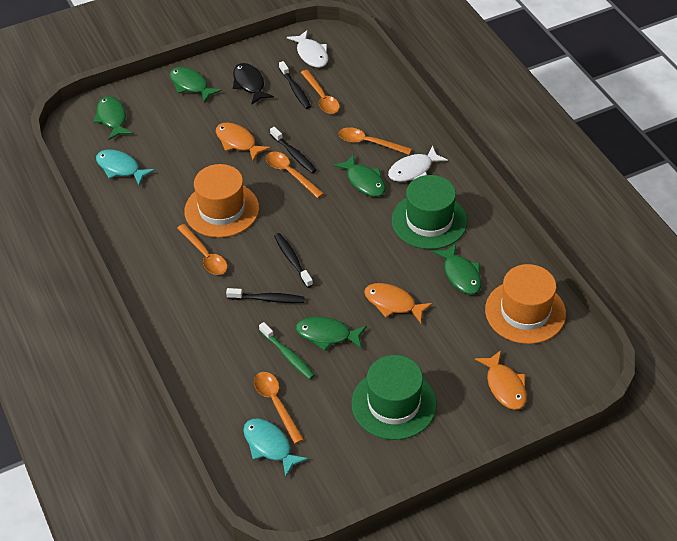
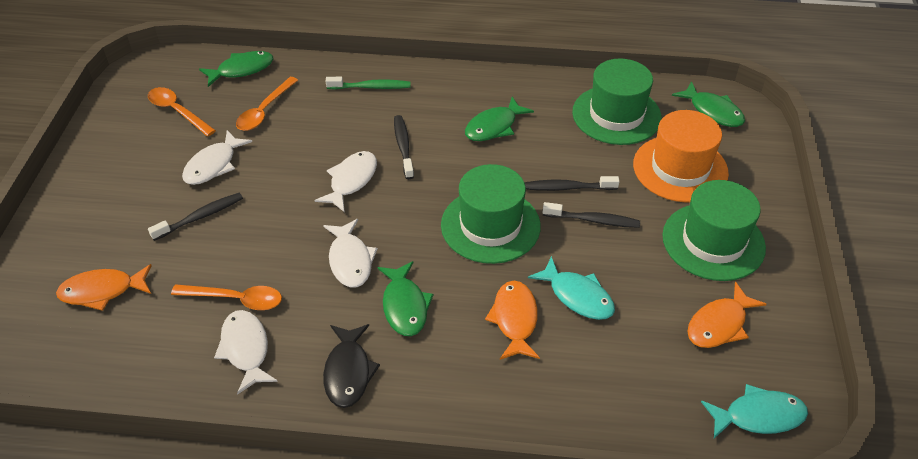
green fish: [93,96,133,140] [170,67,222,103] [296,316,367,351] [333,154,386,197] [432,243,481,294] = 5 -> [199,51,273,87] [377,261,434,336] [465,97,534,141] [672,81,745,127] = 4
green hat: [352,355,437,440] [391,175,467,249] = 2 -> [441,164,541,264] [572,59,662,145] [662,180,766,281] = 3
orange hat: [184,164,259,238] [485,264,566,344] = 2 -> [633,110,729,203] = 1
orange spoon: [177,224,227,275] [254,372,304,444] [266,152,324,198] [301,70,340,114] [338,127,412,155] = 5 -> [148,87,216,136] [171,285,282,310] [236,77,298,131] = 3
white fish: [287,30,328,68] [388,145,448,182] = 2 -> [182,130,252,185] [214,310,278,395] [314,151,377,212] [323,219,378,287] = 4

